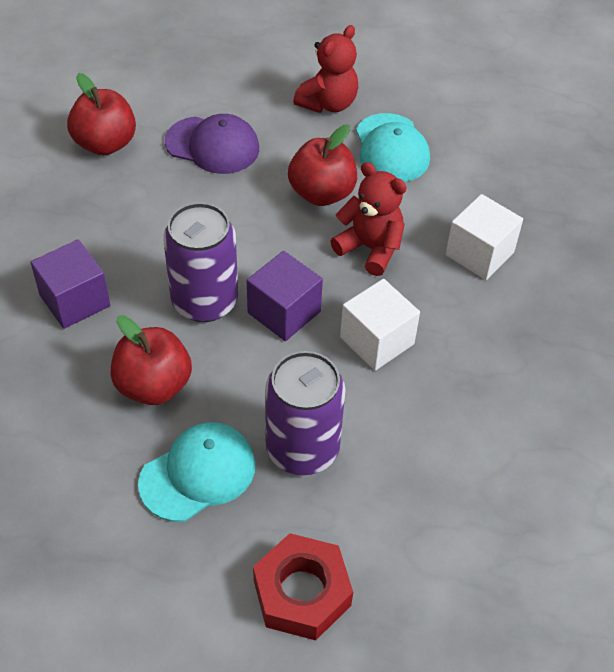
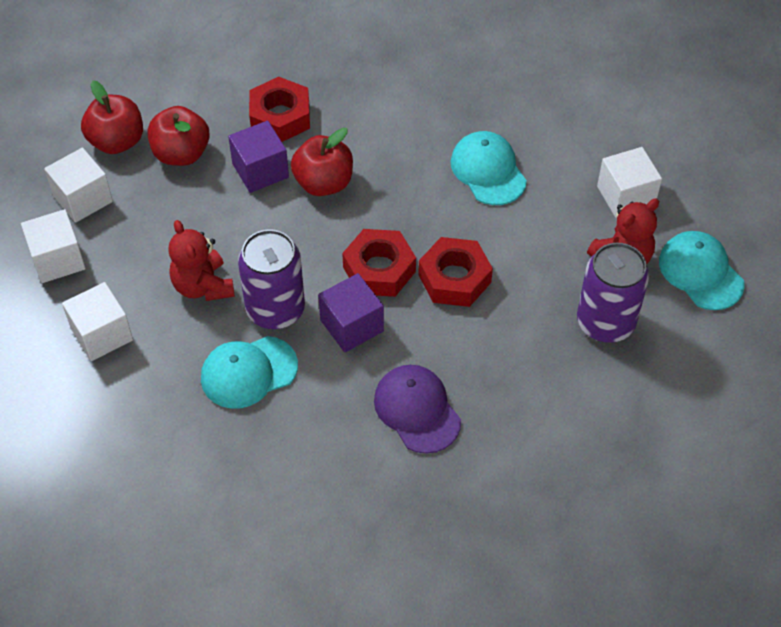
red nut: [253,533,353,640] = 1 -> [249,77,310,142] [342,229,416,297] [418,237,493,307] = 3
turquoise cap: [138,422,255,522] [356,113,430,182] = 2 -> [201,336,298,409] [451,131,527,205] [659,231,745,310] = 3
white cube: [340,279,420,371] [446,194,523,280] = 2 -> [21,209,86,283] [44,148,113,223] [62,282,133,361] [597,147,662,218] = 4

